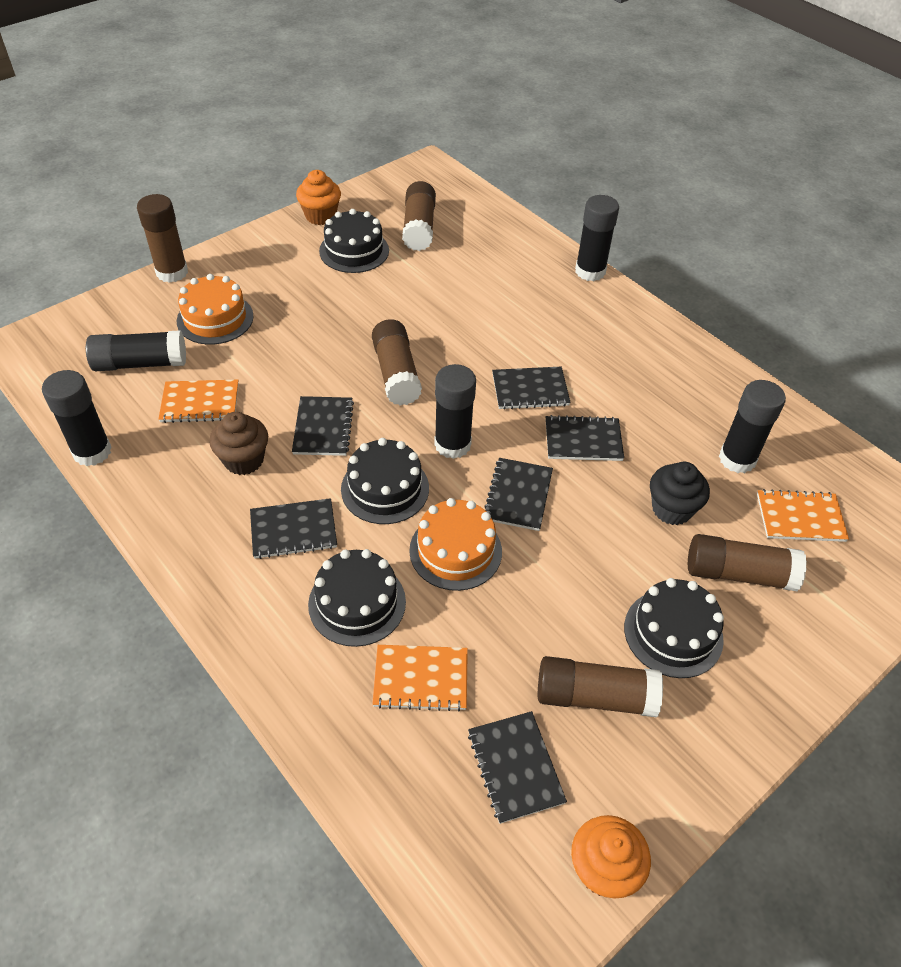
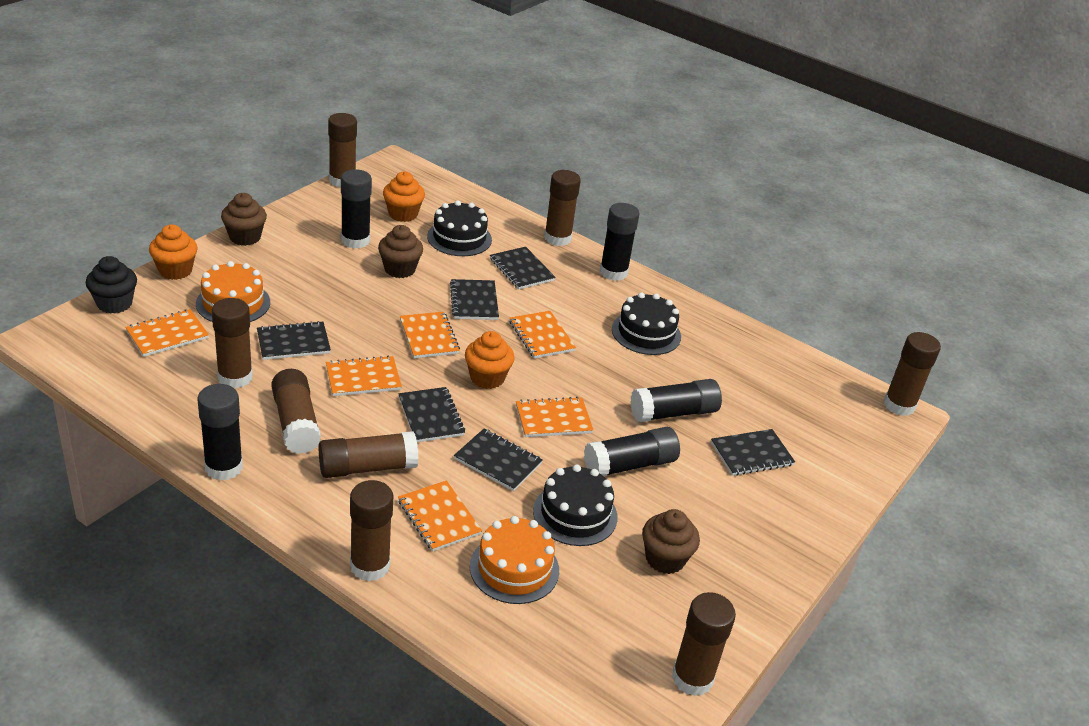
black cake: [308,549,406,647] [319,209,389,273] [341,438,429,524] [624,578,724,678] = 4 -> [427,201,492,256] [533,464,618,546] [612,292,681,355] = 3
brown cupcake: [209,412,268,475] = 1 -> [221,193,267,246] [378,225,423,278] [642,509,700,574] = 3
brown glue stick: [137,194,188,283] [372,319,422,406] [402,181,436,251] [538,656,663,717] [688,534,807,592] = 5 -> [212,298,253,388] [271,369,321,454] [319,431,418,478] [328,113,357,187] [350,480,393,581] [544,170,581,246] [672,592,736,696] [884,332,941,416] = 8
orange cupcake: [296,170,341,225] [571,815,651,898] = 2 -> [149,225,197,280] [383,171,425,222] [465,331,515,389] = 3
orange notebook: [158,380,239,423] [372,645,468,711] [757,489,849,542] = 3 -> [125,309,209,357] [326,356,402,396] [398,480,482,551] [400,312,460,358] [510,311,576,358] [516,397,593,437] = 6

